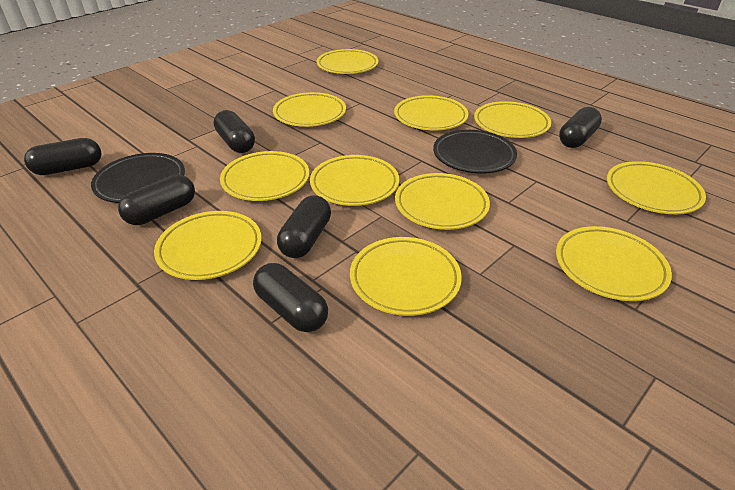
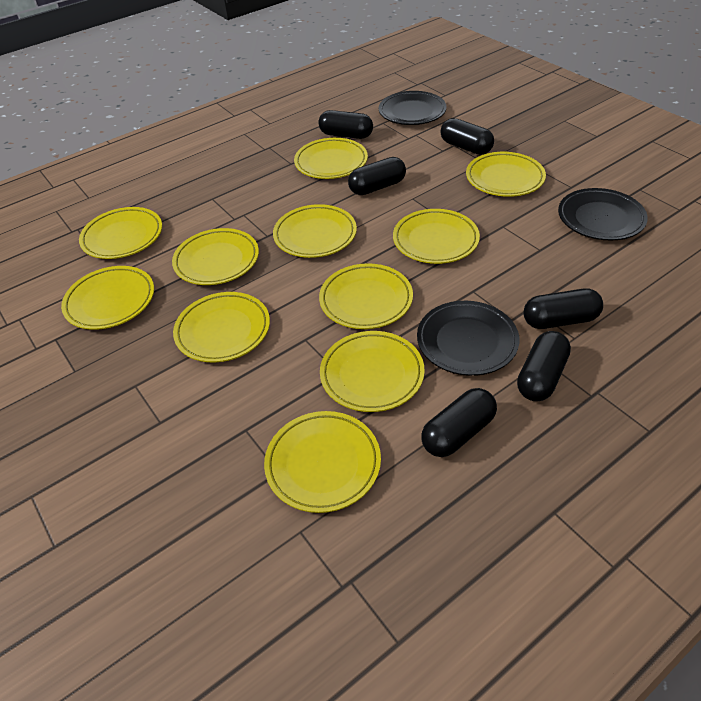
black plate: [91,153,185,203] [433,130,517,174] = 2 -> [379,91,446,125] [417,301,519,376] [558,188,648,240] = 3

